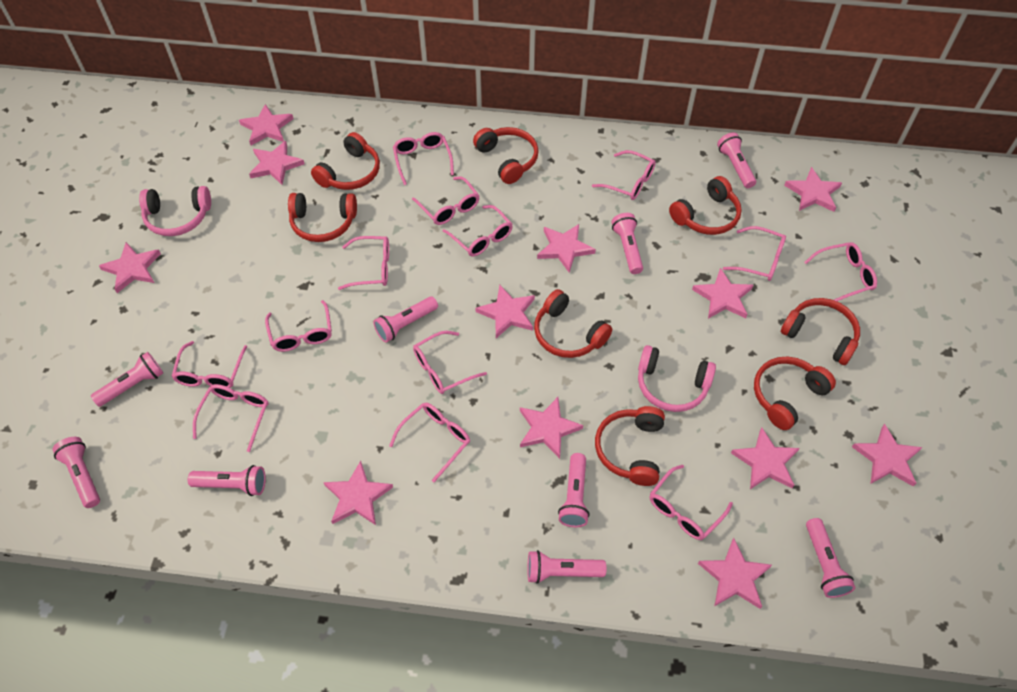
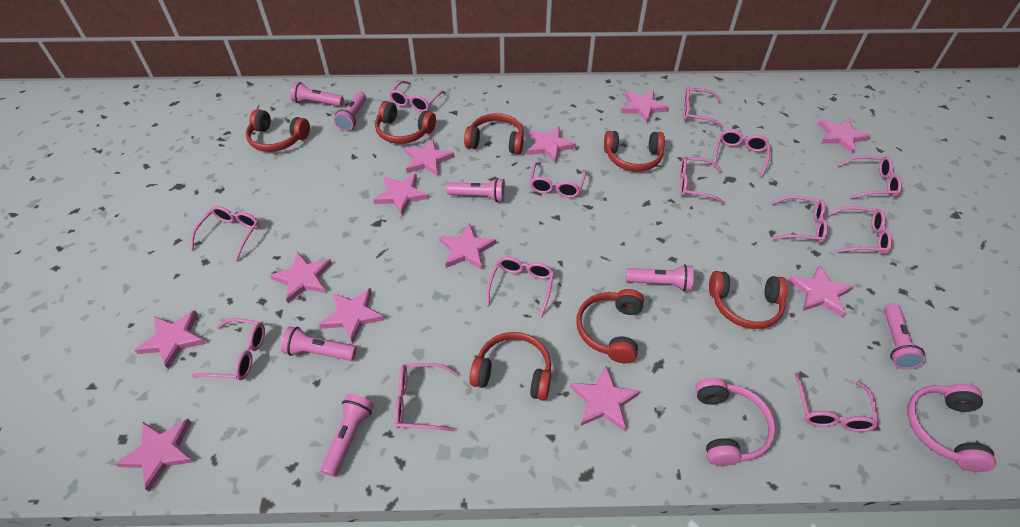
pink flashlight: [53,437,100,508] [91,352,163,407] [188,465,266,496] [373,296,438,343] [527,550,606,584] [558,453,589,527] [612,213,643,274] [717,132,756,188] [806,518,855,598] = 9 -> [281,326,357,361] [290,82,344,106] [321,394,374,477] [334,92,366,131] [447,178,505,202] [626,264,694,291] [884,303,926,369] = 7
red headphones: [288,193,357,242] [311,132,380,190] [473,127,539,184] [534,289,612,358] [595,406,665,486] [669,176,742,235] [754,357,836,430] [781,298,860,365] = 8 -> [246,109,310,152] [375,101,436,144] [464,113,524,154] [469,332,551,401] [576,289,644,363] [604,131,665,171] [709,271,788,329] = 7

